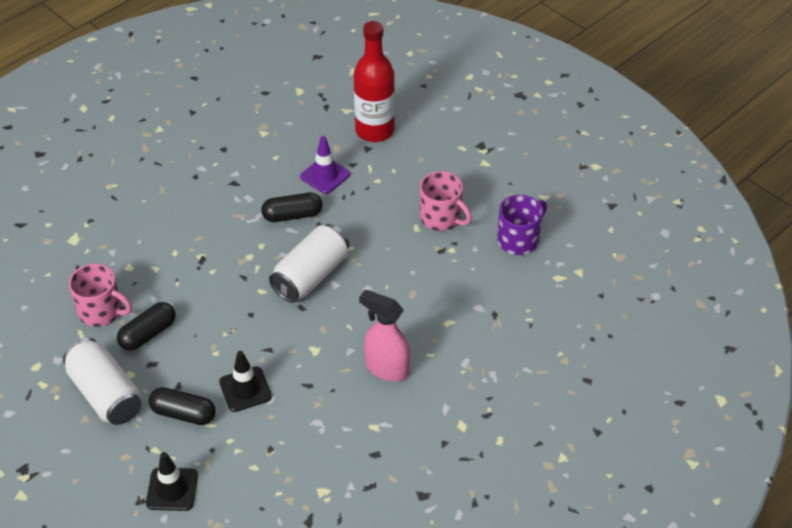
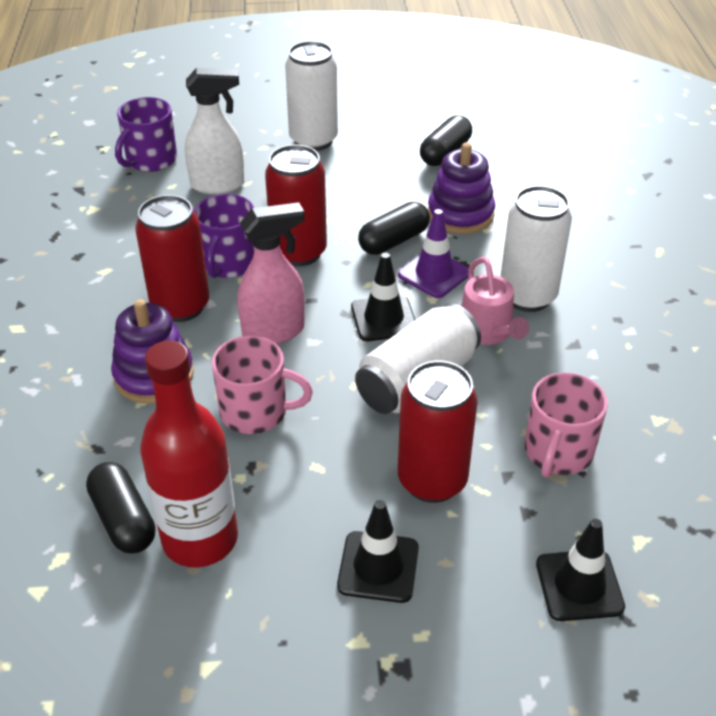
black traffic cone: [146,452,198,511] [219,351,272,412] = 2 -> [337,500,419,603] [351,253,415,341] [536,519,625,621] = 3
pink watering can: none = 0 -> [461,257,529,345] = 1
purple mug: [497,195,547,255] = 1 -> [115,97,177,172] [194,194,254,278] = 2
purple stacking toy: none = 0 -> [111,299,194,403] [428,142,495,234] = 2
red can: none = 0 -> [135,195,209,322] [265,144,327,266] [398,361,478,503] = 3
white can: [63,338,141,425] [269,224,349,303] = 2 -> [285,41,338,151] [355,303,481,414] [500,186,572,312] = 3
white spray bottle: none = 0 -> [185,68,245,194] = 1

